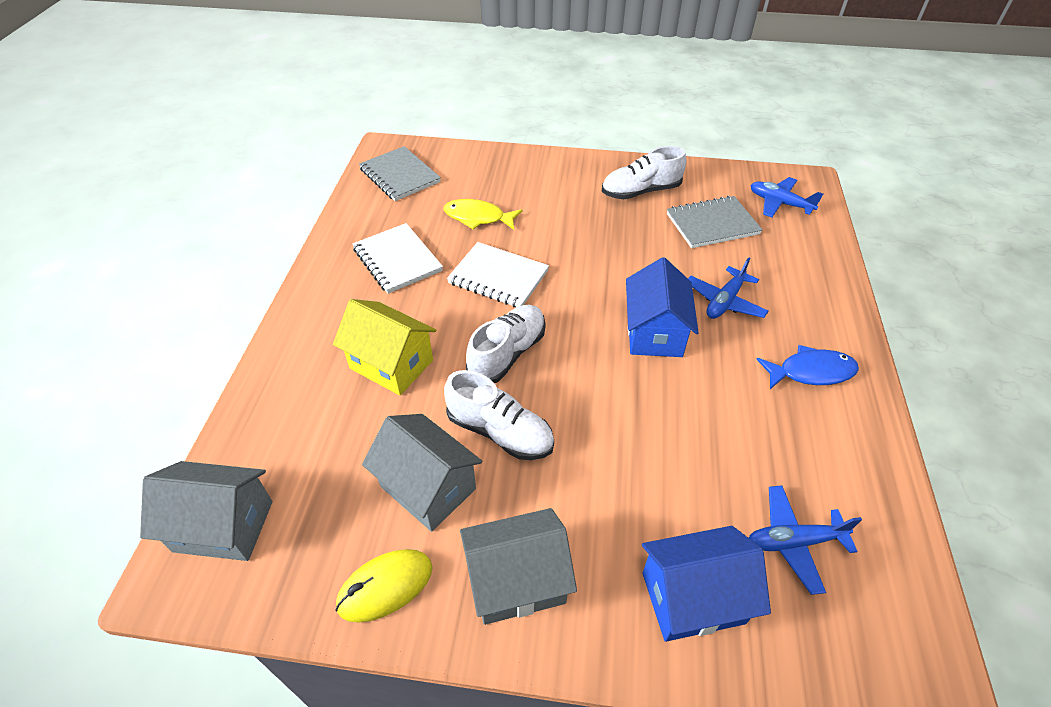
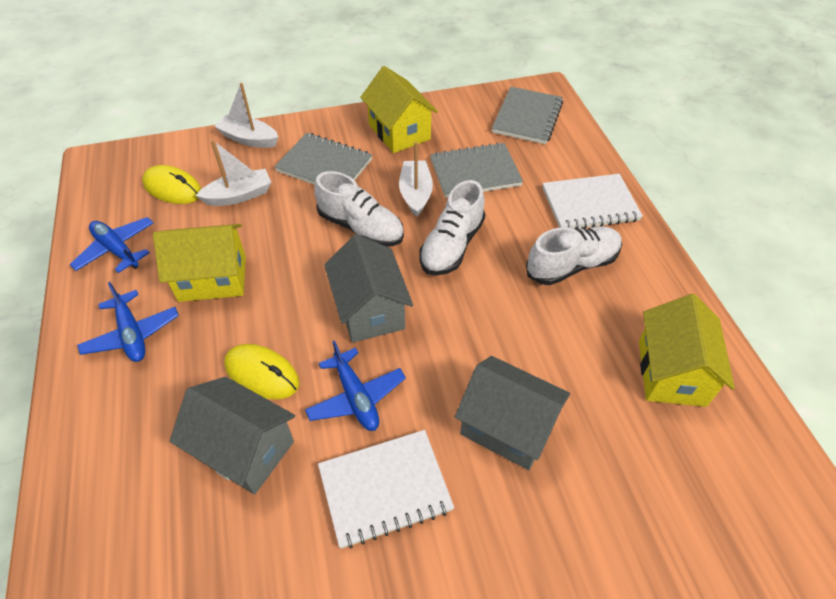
blue fish: [756,345,859,389] = 1 -> none = 0
blue house: [626,257,699,357] [642,526,771,642] = 2 -> none = 0
grey notebook: [359,146,441,201] [667,196,763,248] = 2 -> [274,133,372,185] [430,142,523,198] [492,87,563,144] = 3
white boat: none = 0 -> [195,140,271,206] [214,83,278,148] [399,142,433,217] = 3
yellow fish: [443,199,522,230] = 1 -> none = 0
yellow house: [333,299,436,395] = 1 -> [153,224,246,302] [360,66,438,153] [639,294,735,407] = 3
yellow mouse: [335,549,433,623] = 1 -> [142,165,201,204] [224,344,299,400] = 2

